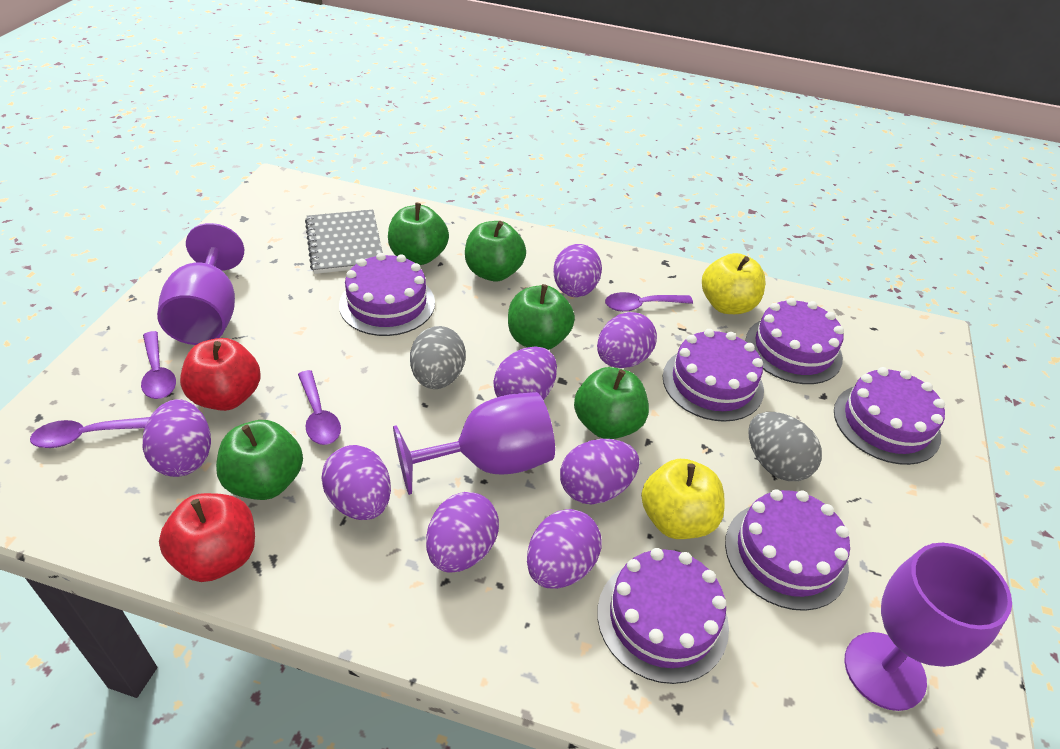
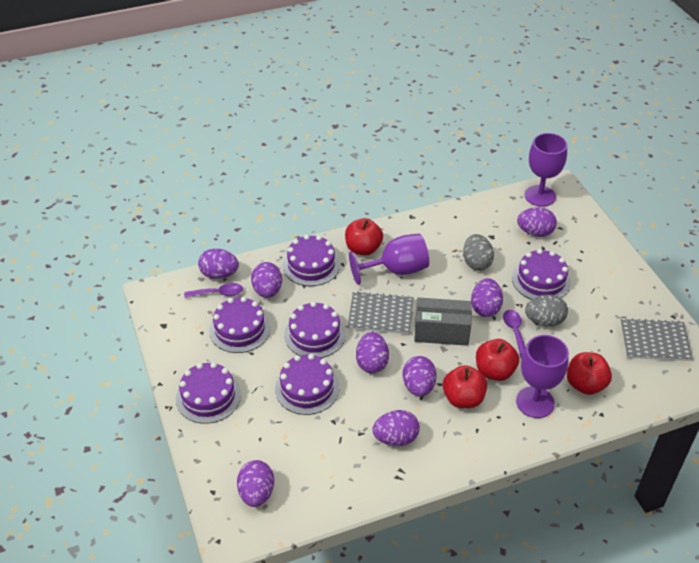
green apple: [216,420,303,500] [388,203,449,265] [465,221,526,281] [508,284,575,350] [574,367,649,439] = 5 -> none = 0
grey box: none = 0 -> [414,298,472,346] = 1
grey notebook: [305,210,383,274] = 1 -> [348,291,414,334] [620,318,693,361] = 2
purple spoon: [30,417,150,448] [141,331,176,399] [298,370,341,445] [605,292,693,312] = 4 -> [184,283,243,298] [503,310,526,359] = 2
red apple: [159,493,255,582] [180,338,261,411] = 2 -> [345,218,383,255] [443,365,487,408] [476,339,519,381] [567,352,612,395] = 4
yellow apple: [641,459,725,539] [702,253,766,314] = 2 -> none = 0

